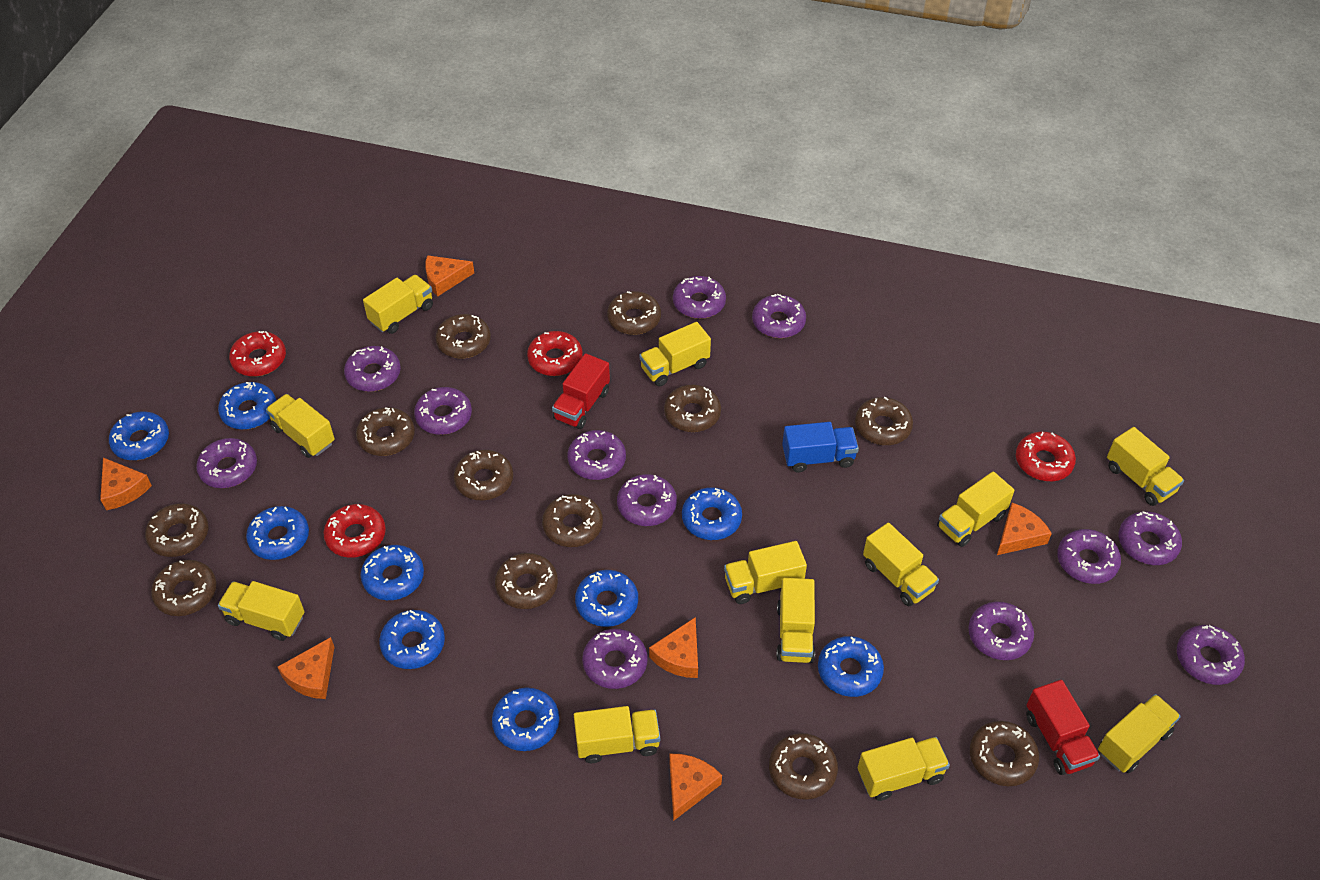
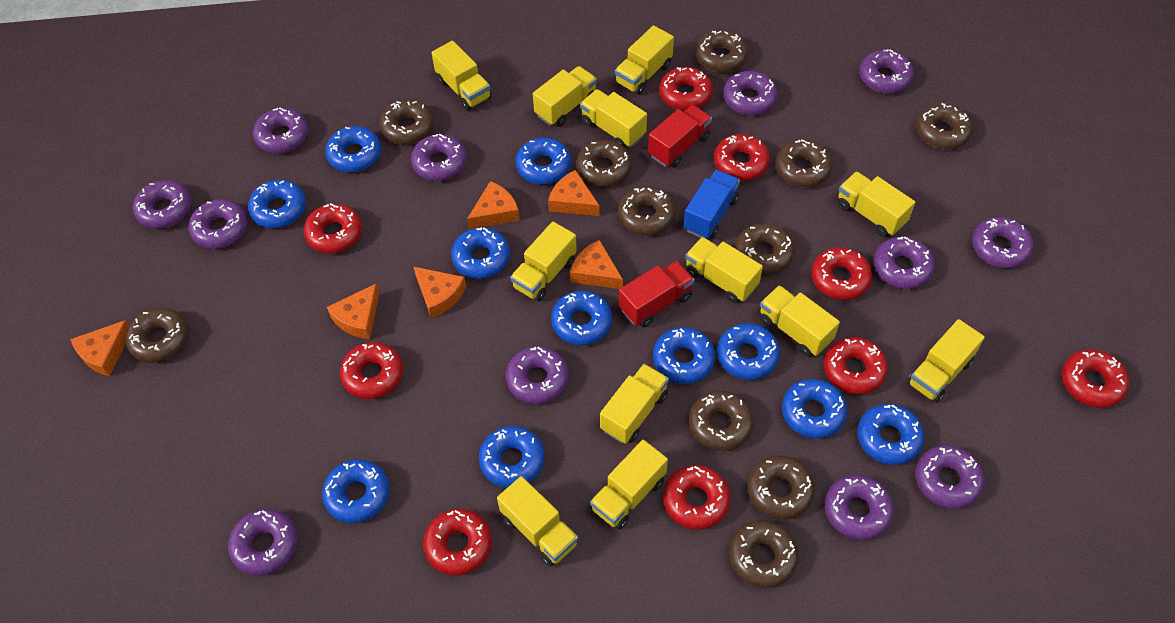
blue donut: [109,411,169,460] [218,382,276,430] [246,506,309,560] [361,545,424,600] [379,610,445,669] [492,687,559,751] [575,570,638,627] [682,487,742,540] [818,636,884,697] = 9 -> [248,180,306,228] [322,459,389,523] [325,126,381,172] [451,227,510,279] [479,426,544,488] [516,138,571,185] [551,291,612,345] [653,327,715,384] [717,323,780,380] [782,379,847,438] [857,404,924,465] = 11
brown donut: [145,503,209,557] [151,560,217,616] [356,407,415,456] [436,314,491,358] [454,450,513,500] [495,553,558,609] [542,494,603,547] [607,291,661,335] [664,385,721,432] [769,733,838,800] [855,397,913,445] [970,721,1039,786] = 12 -> [126,308,189,363] [379,100,434,145] [576,140,632,187] [618,186,676,235] [689,390,754,451] [696,30,748,73] [729,520,799,588] [735,223,795,274] [747,456,815,519] [775,139,832,187] [916,103,973,149] = 11
red donut: [229,331,286,377] [323,504,386,558] [527,331,583,376] [1016,432,1076,481] = 4 -> [304,203,362,253] [340,342,403,399] [423,509,492,576] [659,67,713,111] [663,465,731,530] [714,134,770,181] [811,247,872,300] [824,337,888,394] [1062,349,1129,408] = 9

